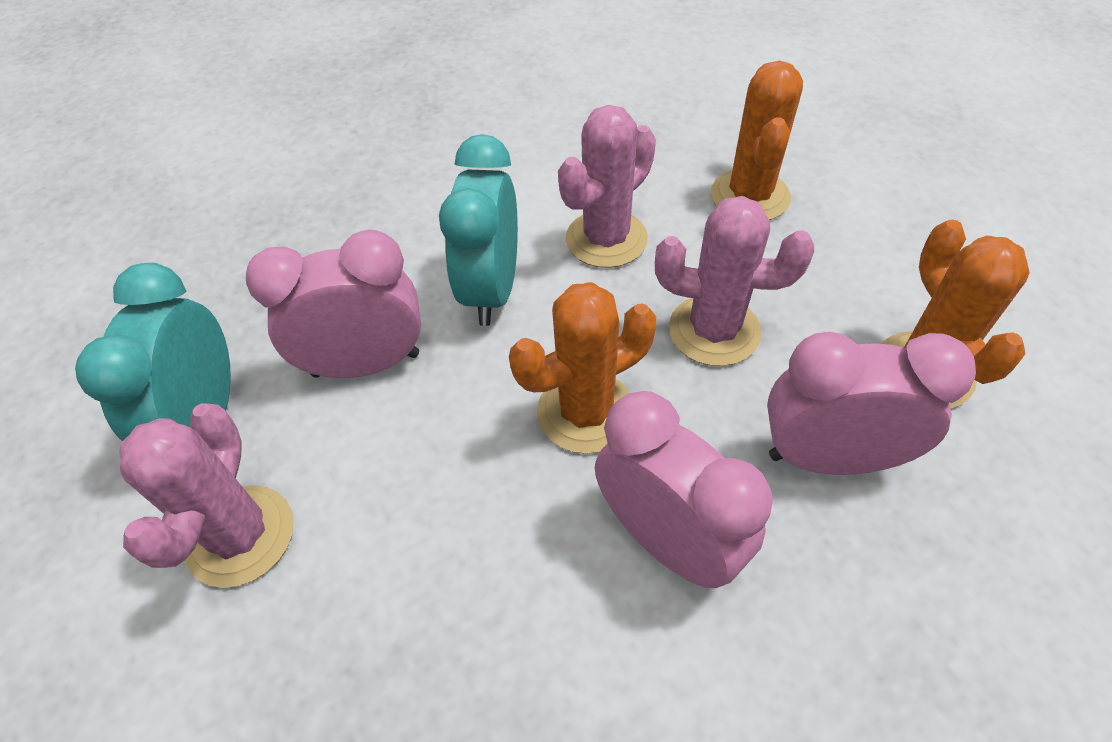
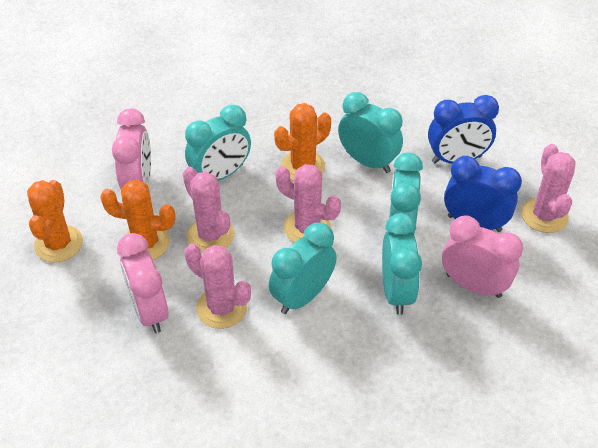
blue clock: none = 0 -> [428,95,499,163] [444,156,522,232] = 2
pink cactus: [120,403,294,588] [558,105,656,268] [655,196,814,366] = 3 -> [183,167,235,253] [184,244,251,329] [275,164,341,242] [521,144,576,233] = 4
turquoise clock: [75,263,231,441] [439,134,518,326] = 2 -> [185,105,251,180] [269,223,337,314] [338,92,403,173] [382,213,422,315] [388,153,423,234] = 5

